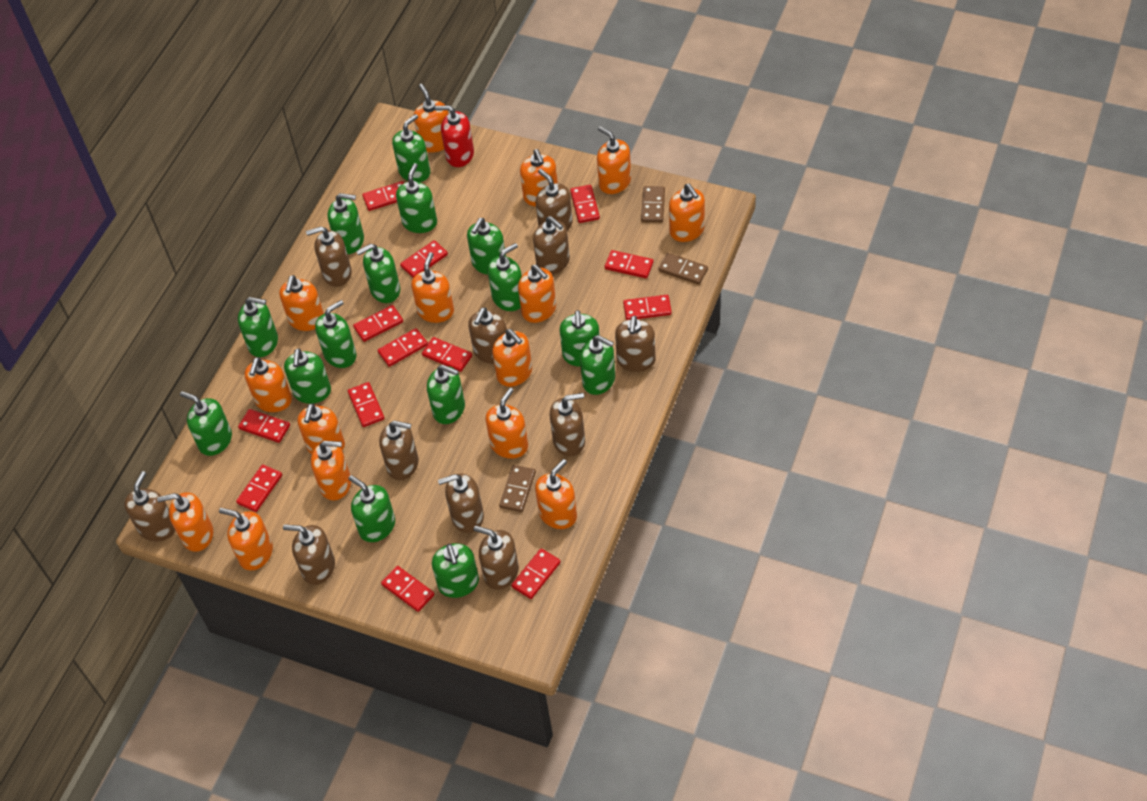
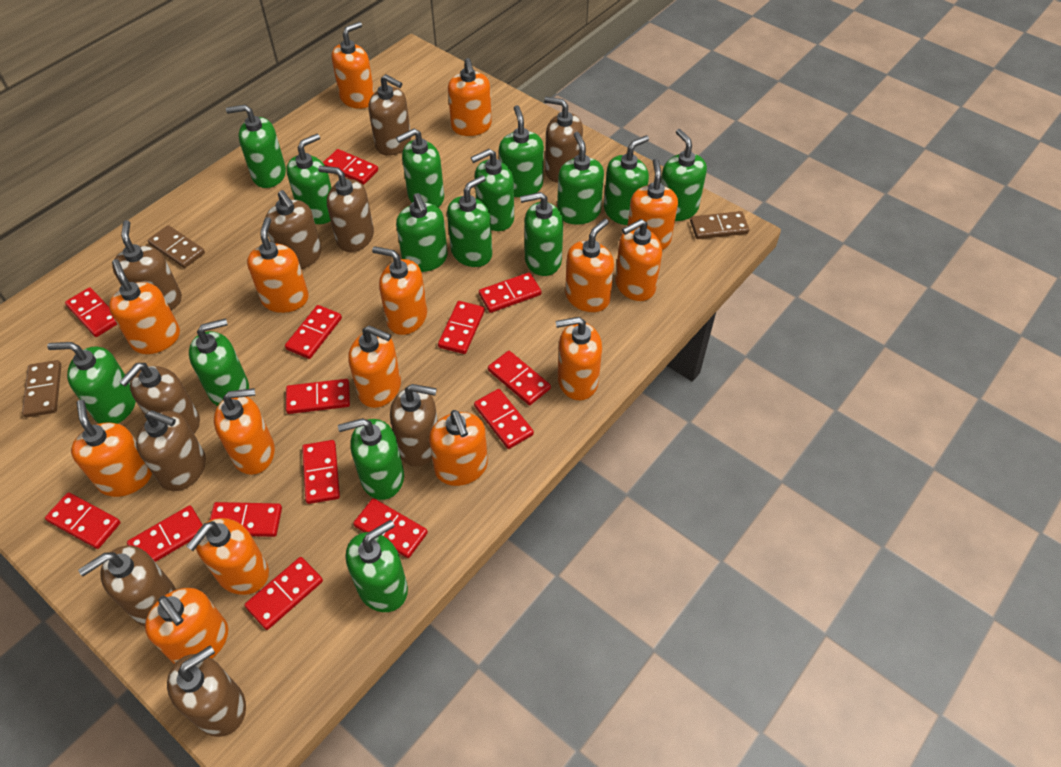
brown soap dispenser: [124,471,176,541] [283,524,335,585] [306,226,352,287] [379,421,419,480] [438,474,484,533] [468,307,507,364] [474,526,519,590] [533,216,570,275] [536,169,573,231] [550,393,585,457] [615,316,656,372] = 11 -> [78,545,176,626] [112,220,182,310] [119,363,200,433] [136,410,206,491] [167,645,246,737] [265,190,322,269] [318,166,374,252] [368,74,411,156] [390,384,438,467] [544,97,583,183] = 10
red domino: [236,464,282,512] [238,409,290,443] [348,382,384,427] [353,305,403,342] [362,181,404,211] [378,328,428,367] [381,566,434,612] [400,240,448,278] [422,337,472,372] [511,548,561,599] [570,185,600,223] [605,250,653,278] [623,295,672,320] = 13 -> [45,492,121,549] [65,287,117,337] [127,505,203,562] [210,502,282,537] [245,557,323,630] [285,305,342,359] [286,379,350,414] [302,440,340,504] [323,149,378,185] [353,498,428,558] [438,301,485,354] [474,389,534,449] [479,272,541,313] [488,351,551,405] = 14
red soap dispenser: [435,105,474,167] = 1 -> none = 0

